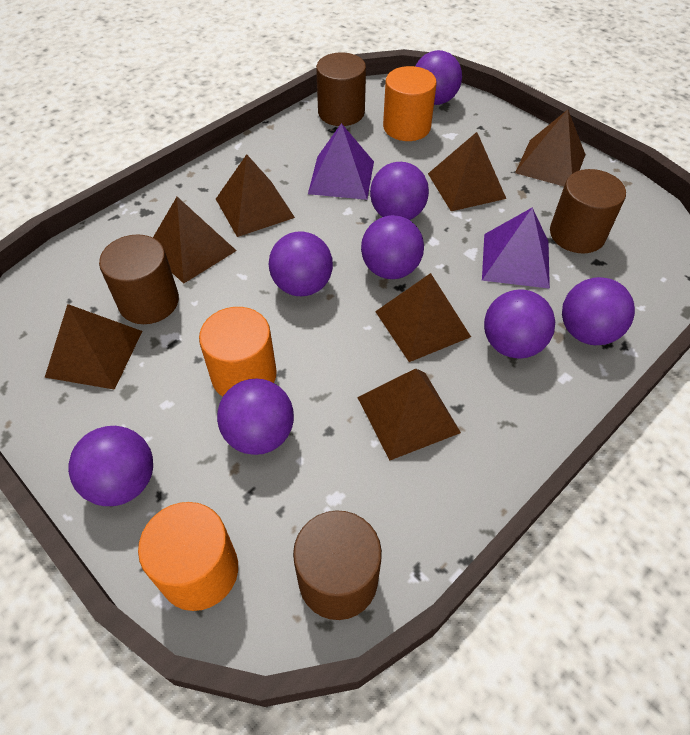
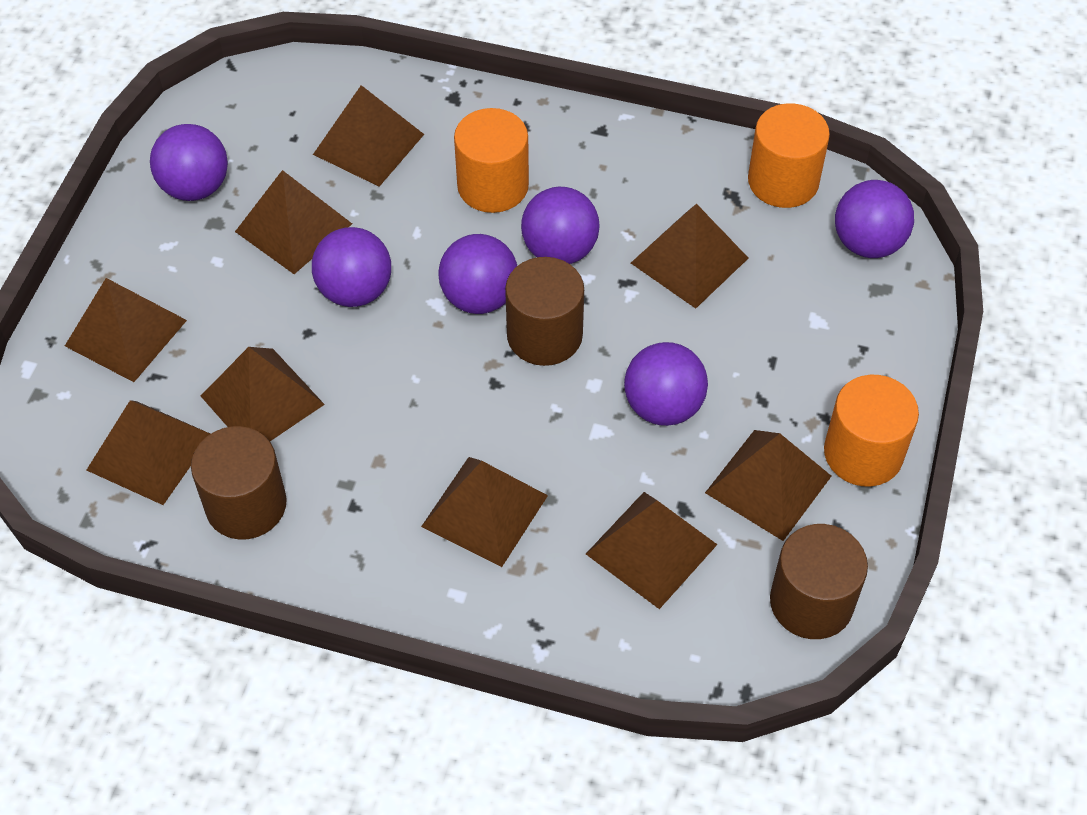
brown cylinder: [99,234,179,324] [293,510,382,620] [316,52,366,126] [550,169,626,253] = 4 -> [191,426,287,540] [505,257,584,366] [770,524,868,639] = 3
brown pyramid: [45,304,142,390] [153,197,237,284] [216,154,295,237] [357,368,461,460] [375,273,471,362] [428,132,506,211] [515,110,586,186] = 7 -> [65,278,187,382] [87,400,210,505] [201,347,325,441] [235,170,352,274] [313,85,424,187] [421,457,548,567] [586,492,718,609] [631,204,748,309] [705,430,831,541] = 9
purple ball: [68,426,153,506] [217,378,294,455] [269,231,333,296] [361,215,424,279] [370,162,429,220] [415,50,462,105] [484,290,555,358] [562,277,635,345] = 8 -> [150,124,228,201] [312,227,391,307] [438,234,517,314] [521,187,600,264] [624,342,708,426] [835,180,914,258] = 6
purple pyramid: [308,123,374,200] [482,207,550,289] = 2 -> none = 0

